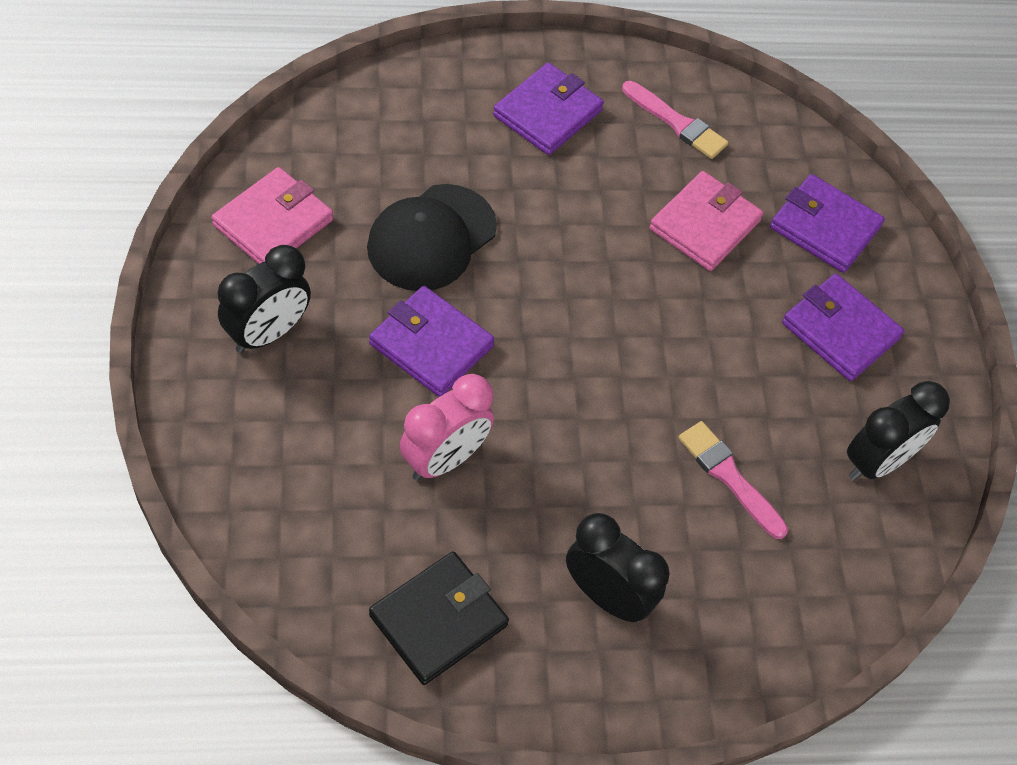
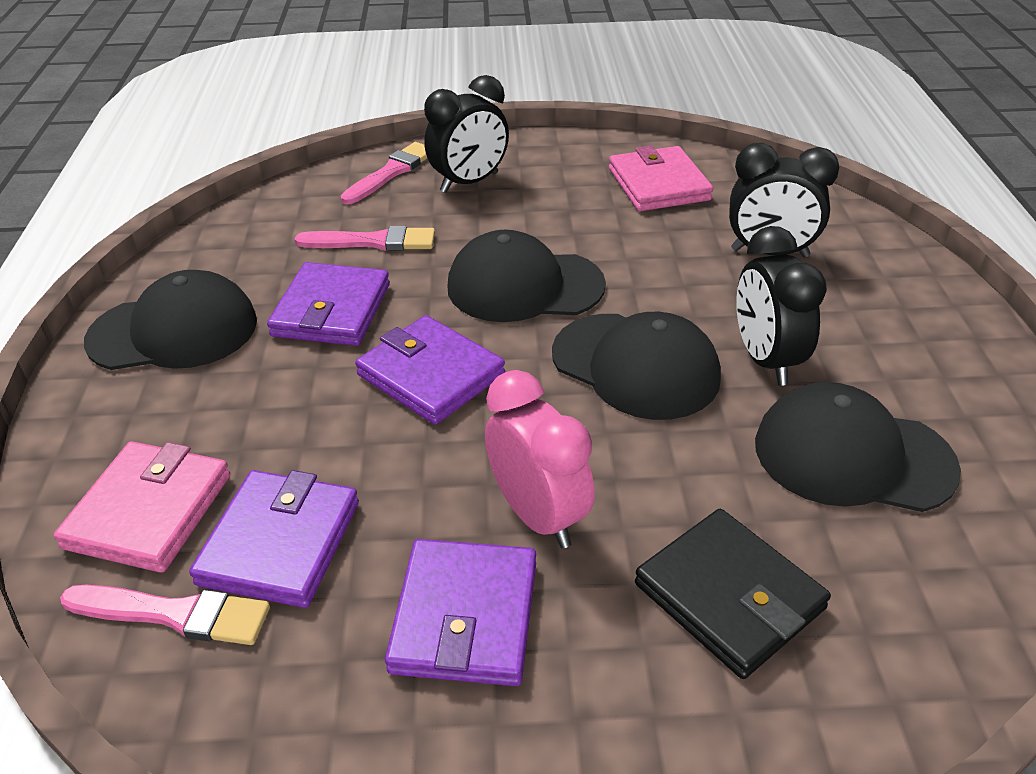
black cap: [367,184,497,291] = 1 -> [84,270,257,370] [447,230,606,322] [552,312,721,420] [755,382,961,512] = 4
pink brush: [622,81,728,159] [678,421,788,539] = 2 -> [60,585,270,645] [295,226,435,251] [340,142,427,204] = 3

